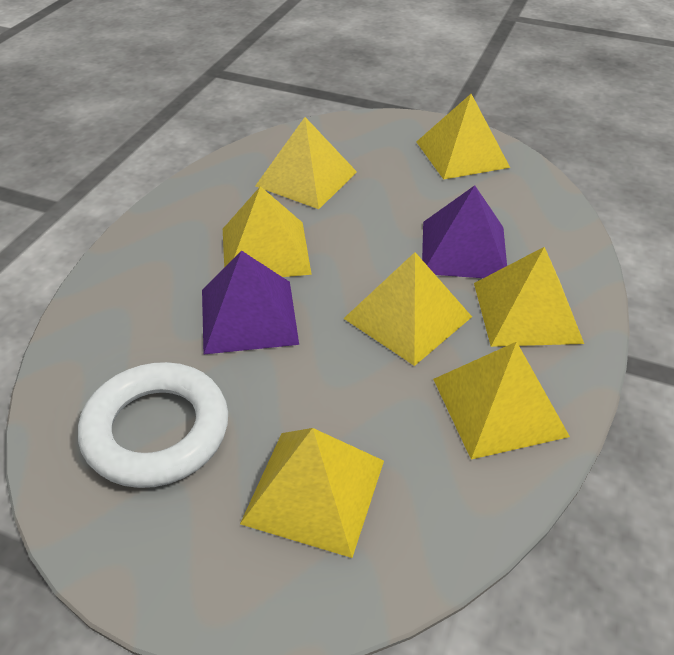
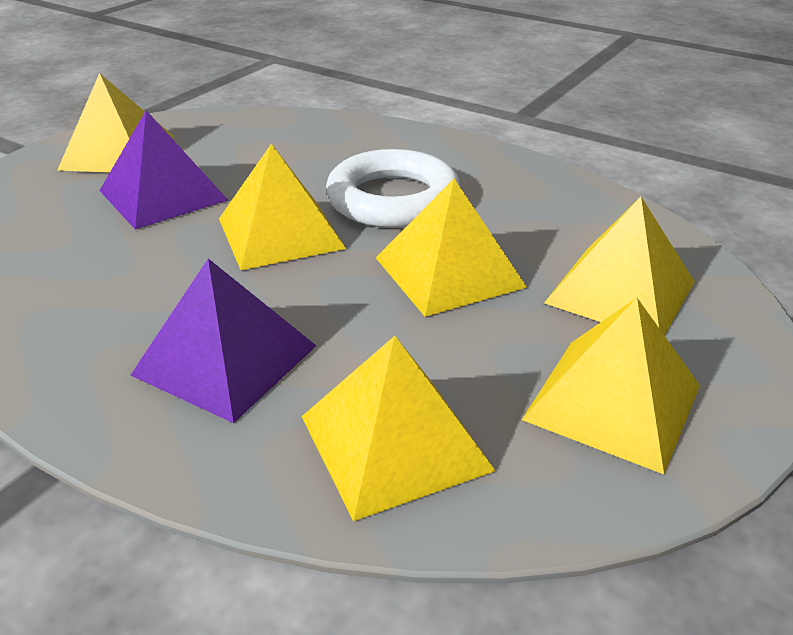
yellow pyramid: [223,186,312,277] [240,428,384,558] [255,117,357,209] [343,252,472,366] [416,94,510,180] [433,342,570,459] [474,247,584,347] = 7 -> [57,73,174,173] [219,143,346,270] [302,336,496,521] [376,179,527,317] [522,298,700,474] [544,197,695,336] = 6

